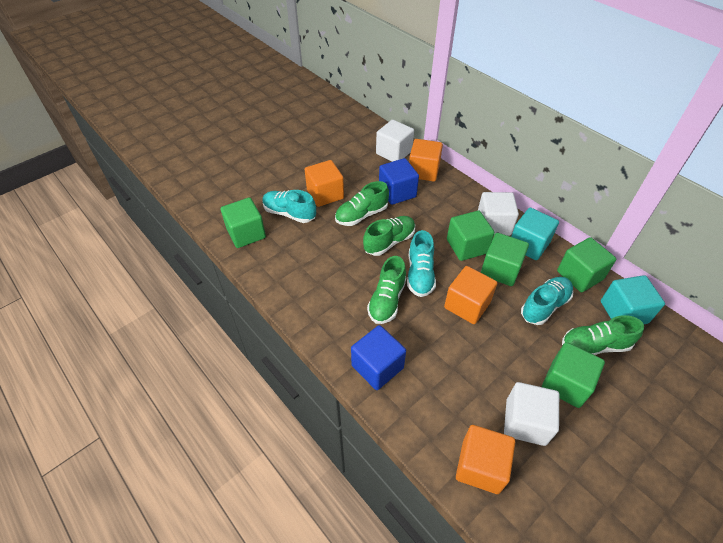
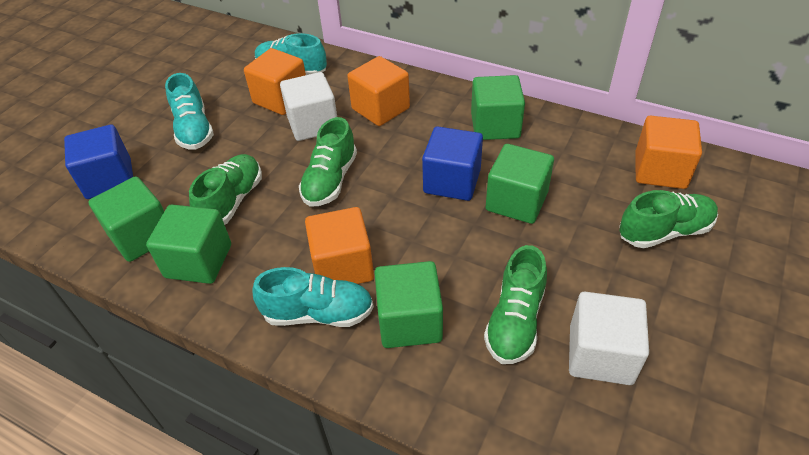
turquoise cube: [511,208,559,260] [601,275,665,324] = 2 -> none = 0
white cube: [376,120,414,162] [478,192,519,236] [504,382,559,446] = 3 -> [280,72,337,141] [569,292,649,385] = 2

